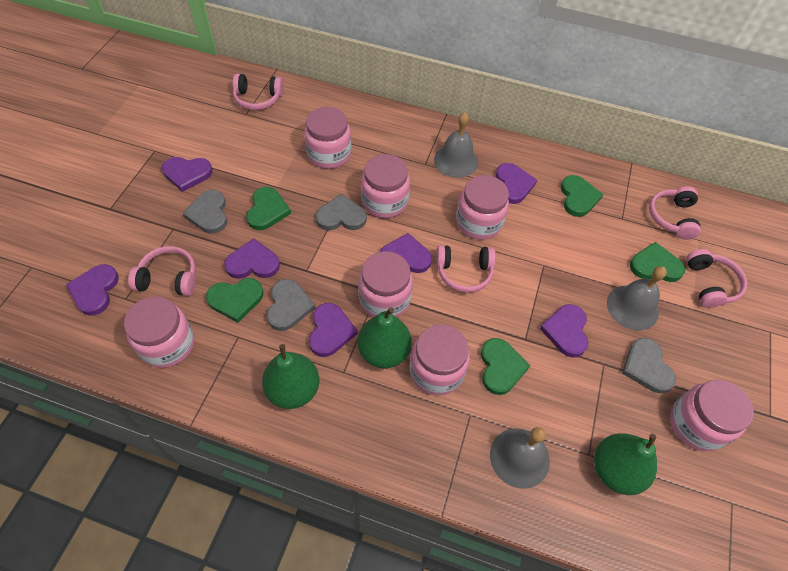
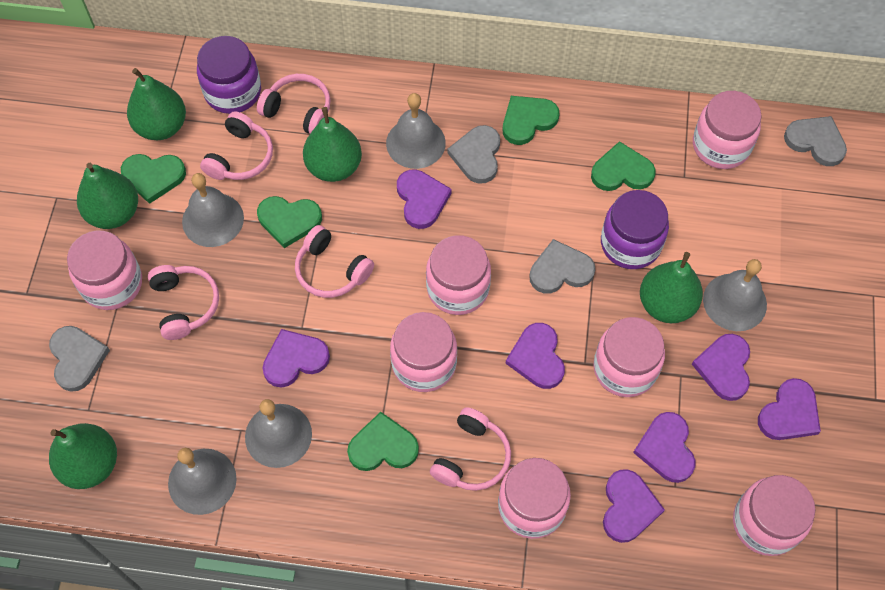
green pear: [262,344,319,409] [358,307,412,368] [594,433,657,495] = 3 -> [49,423,117,489] [77,163,138,229] [127,68,186,140] [303,107,362,182] [640,252,703,323] = 5
grey bell: [434,112,478,178] [490,427,550,489] [607,266,667,331] = 3 -> [168,448,237,515] [182,173,244,247] [245,399,312,468] [386,93,446,169] [703,259,767,331] = 5
purple jar: none = 0 -> [197,36,261,114] [601,190,669,269] = 2

